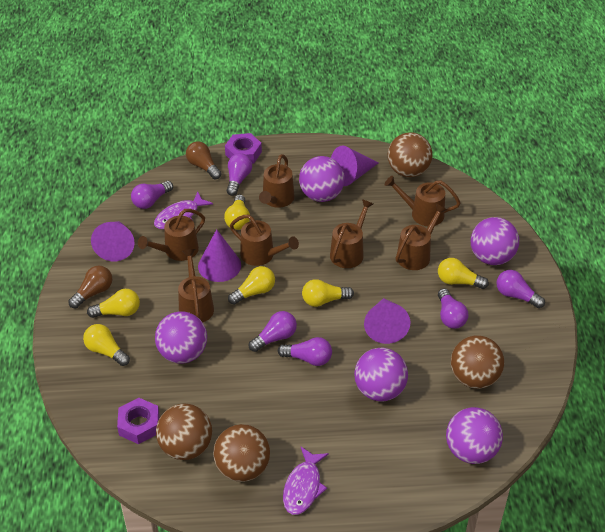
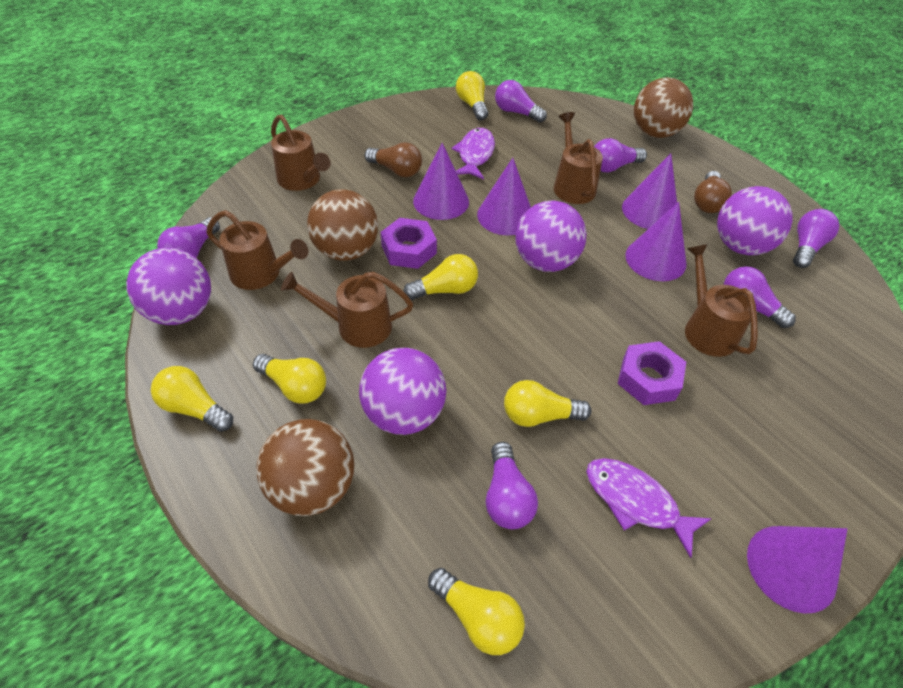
brown ball: [156,404,212,460] [213,424,270,482] [388,132,432,177] [451,335,504,389] = 4 -> [256,419,354,516] [307,189,378,261] [634,77,693,138] = 3
brown watering can: [138,209,205,261] [178,249,214,323] [230,214,299,266] [259,154,295,208] [330,199,373,268] [385,176,461,226] [396,204,447,270] = 7 -> [206,210,308,290] [271,115,331,191] [281,272,413,348] [554,112,603,204] [685,244,758,357] = 5
purple ball: [155,311,207,364] [299,156,345,202] [354,348,408,402] [446,407,503,464] [471,217,519,265] = 5 -> [126,248,211,325] [359,348,446,435] [515,201,587,272] [717,186,793,255] = 4
purple cone: [91,221,135,261] [198,229,241,282] [331,146,379,186] [364,298,410,344] = 4 -> [413,143,469,220] [477,158,531,235] [622,153,677,229] [625,202,686,281] [747,526,847,614] = 5

